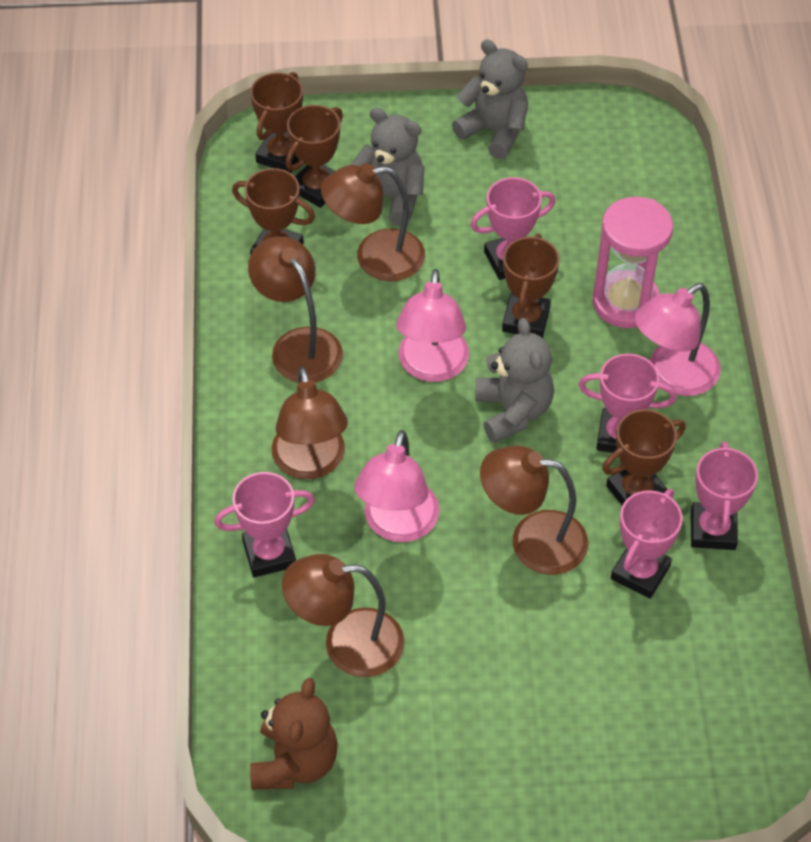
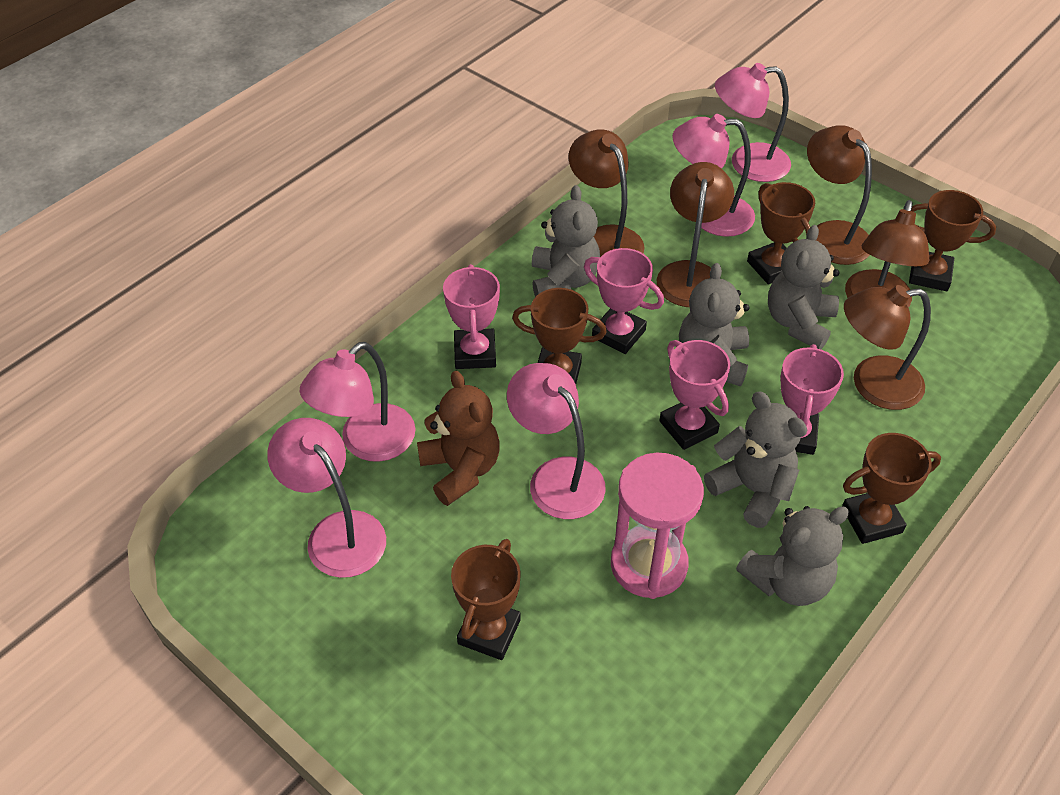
grey teddy bear: [351,107,424,226] [452,39,528,159] [475,318,554,443] = 3 -> [532,185,600,297] [679,263,750,386] [704,392,807,528] [736,506,849,606] [768,225,839,349] = 5
pink lamp: [354,430,440,542] [396,269,469,382] [634,283,721,396] = 3 -> [267,418,386,578] [300,342,416,462] [507,363,606,519] [672,114,755,237] [715,63,791,182] = 5
pink trophy: [215,472,315,577] [470,177,556,280] [579,354,677,453] [611,489,683,599] [691,441,758,550] = 5 -> [443,264,500,369] [584,248,664,354] [659,340,730,450] [781,344,844,455] = 4

